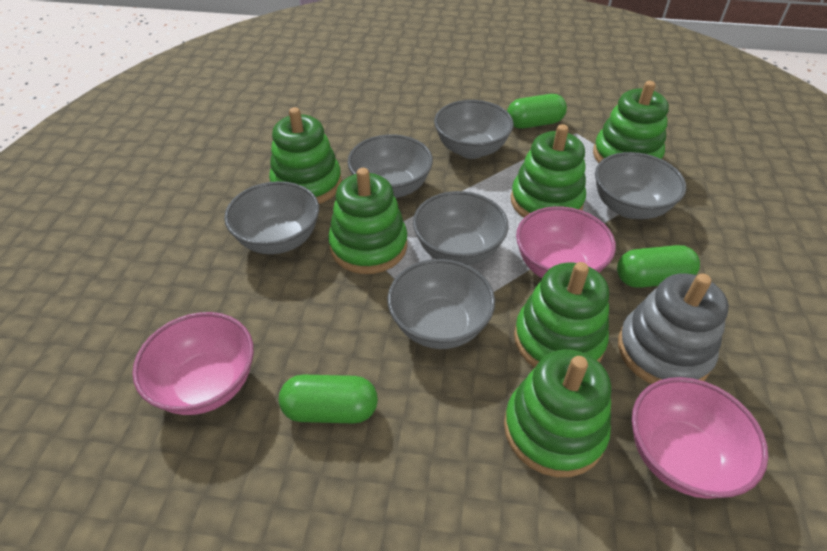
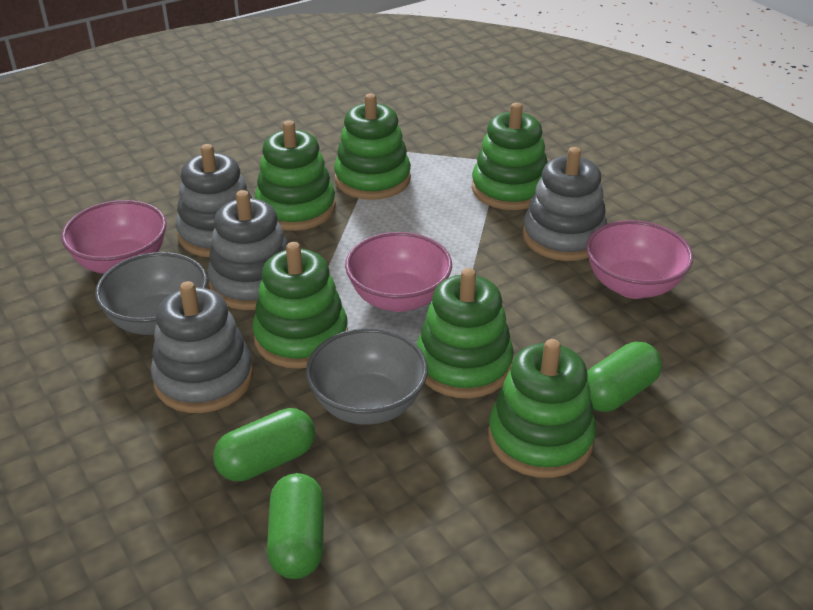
grey bowl: [224,181,319,254] [347,134,433,198] [387,259,495,349] [413,191,508,265] [434,100,514,159] [595,152,686,219] = 6 -> [95,252,208,335] [306,328,428,425] = 2
grey stacking toy: [618,273,729,384] = 1 -> [151,281,254,413] [176,144,252,257] [207,190,288,310] [523,147,607,261] = 4

